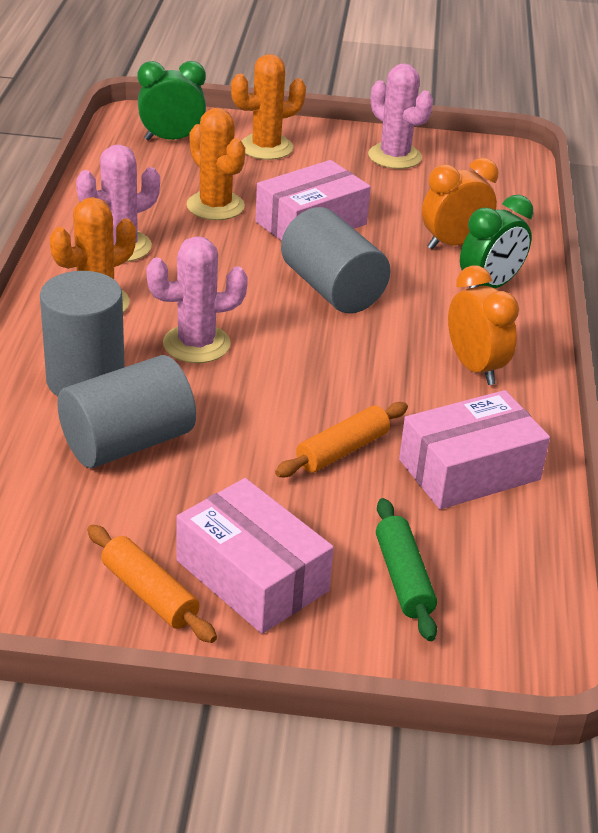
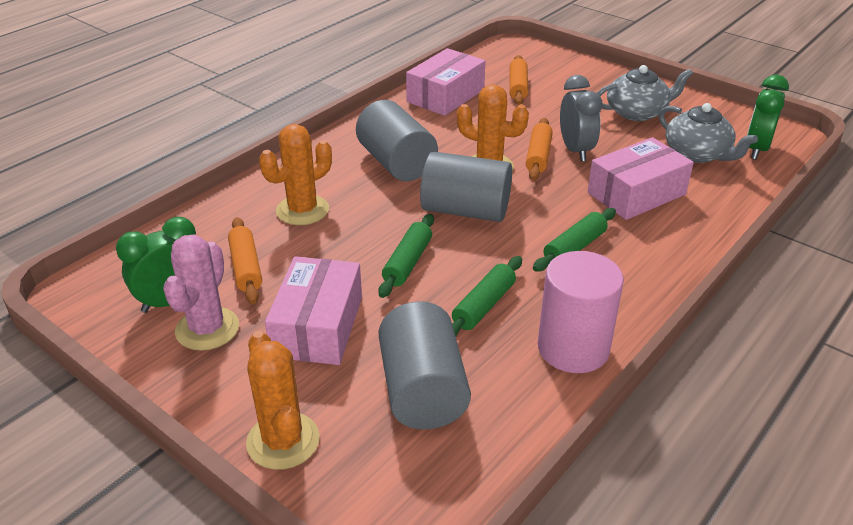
green rolling pin: [376,498,437,641] = 1 -> [378,214,434,298] [452,256,522,336] [533,208,616,272] = 3
grey clock: none = 0 -> [560,75,602,161] = 1
grey teapot: none = 0 -> [597,65,693,121] [659,103,758,163] = 2
orange clock: [422,158,498,250] [448,266,519,385] = 2 -> none = 0
orange rolling pin: [87,525,217,643] [275,402,408,477] = 2 -> [228,217,262,304] [509,55,528,105] [526,118,553,180] = 3
pink cactus: [76,145,160,262] [146,236,248,363] [368,64,433,169] = 3 -> [163,234,239,351] = 1
pink cylinder: none = 0 -> [538,251,624,373] = 1

